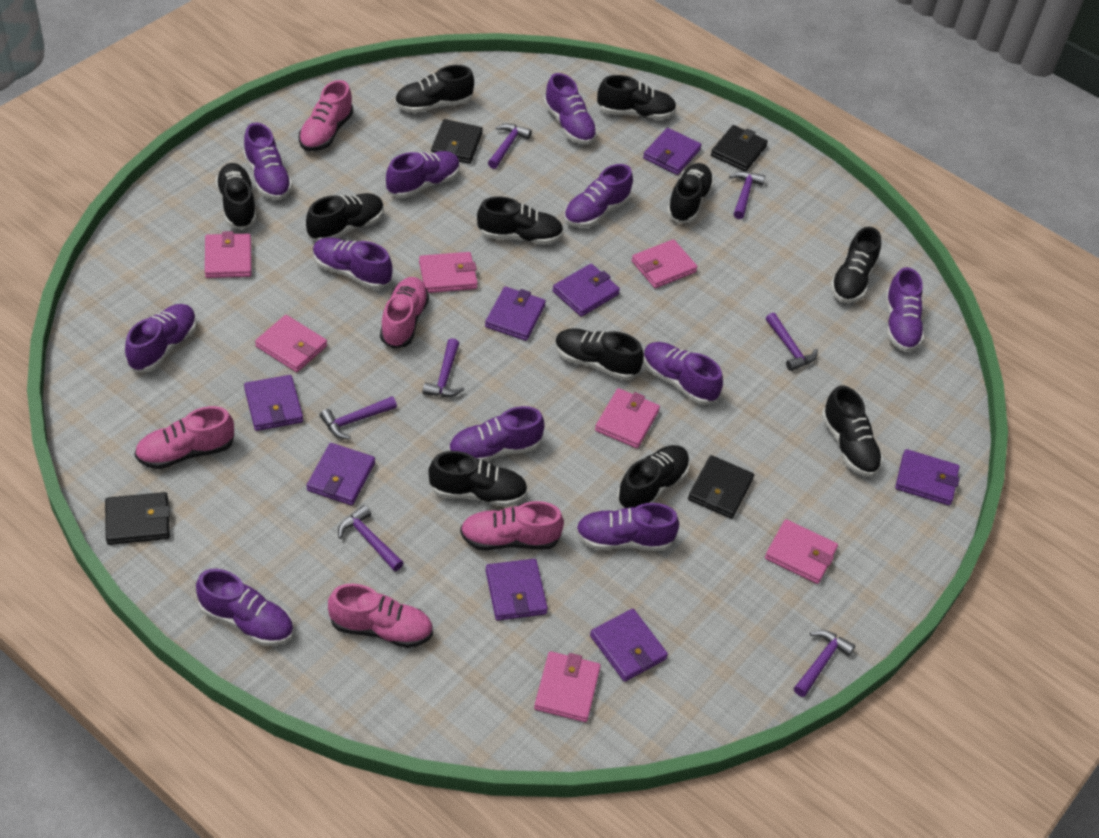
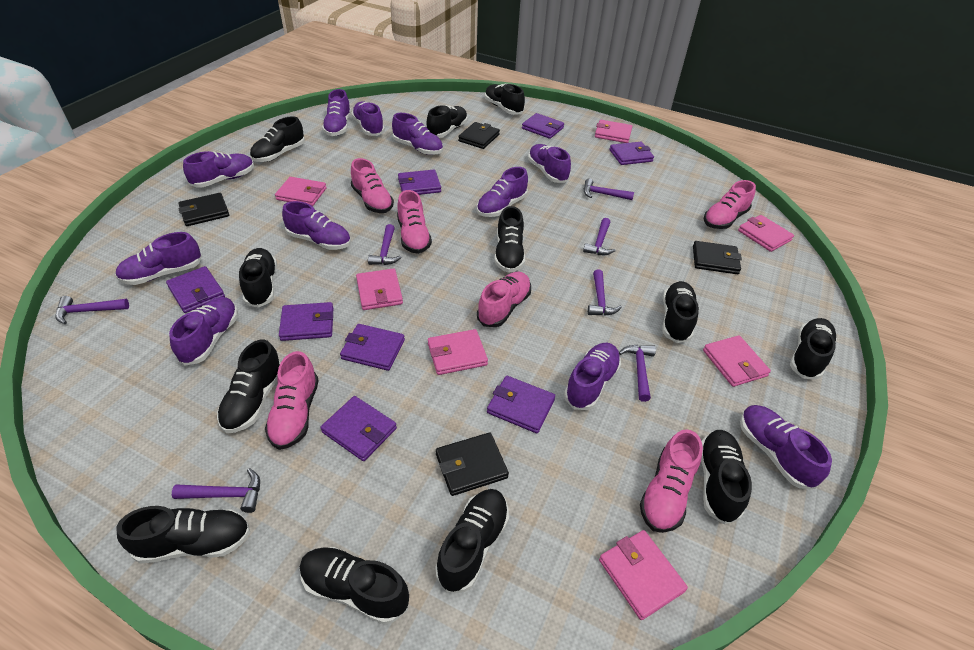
black shoe: [215,163,257,230] [306,193,384,242] [395,65,474,113] [428,451,528,507] [477,196,564,245] [555,328,644,380] [597,75,677,120] [617,445,690,509] [667,163,714,223] [821,385,883,477] [830,227,881,303] = 11 -> [117,506,250,564] [217,340,281,433] [239,248,277,308] [250,116,305,162] [300,547,409,625] [427,105,468,138] [435,489,509,593] [485,84,525,115] [494,206,525,273] [662,281,699,343] [701,430,752,524] [790,318,837,380] = 12
pink shoe: [135,406,234,469] [299,80,353,151] [328,584,433,648] [380,277,429,349] [460,501,564,550] = 5 -> [265,351,319,450] [351,158,394,213] [397,190,432,254] [477,272,531,327] [640,429,703,533] [704,180,756,229] = 6

